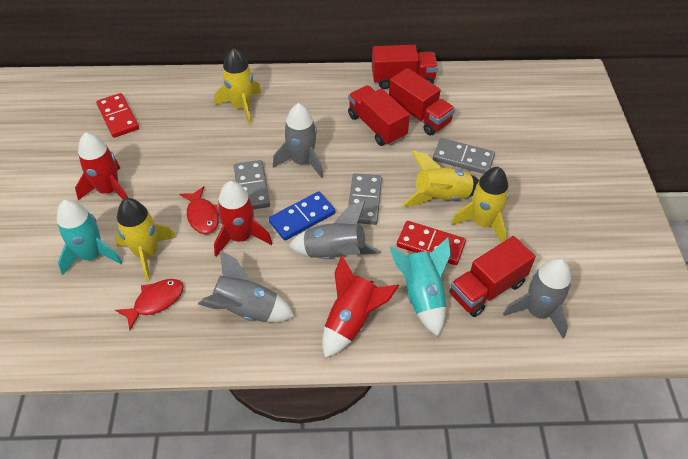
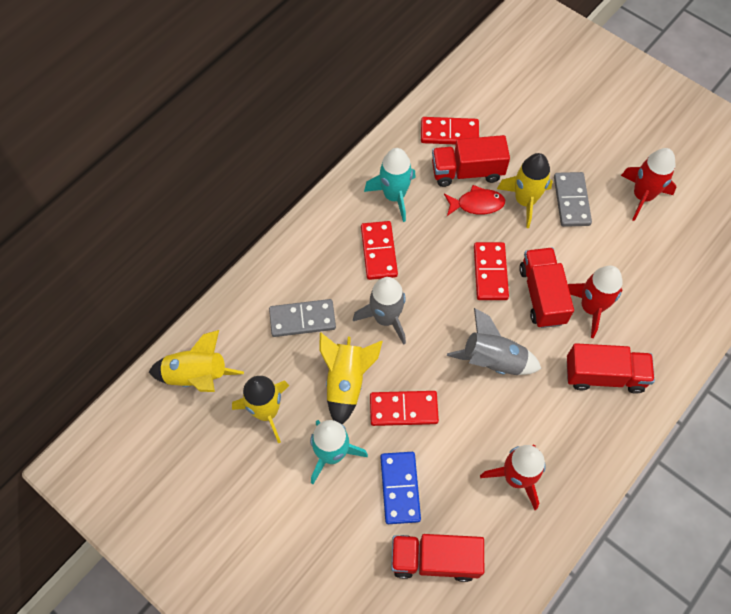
grey domino: [234,160,270,209] [348,173,382,225] [433,138,495,174] = 3 -> [269,299,336,337] [554,172,592,227] = 2
grey rocket: [198,250,295,322] [273,103,323,178] [288,201,381,259] [503,258,571,338] = 4 -> [353,277,406,345] [447,308,542,375] = 2
red domino: [96,93,139,138] [397,221,466,265] = 2 -> [361,221,398,280] [370,391,439,426] [421,117,479,144] [474,242,509,300] = 4
red fish: [115,279,184,330] [179,186,219,234] = 2 -> [444,185,505,216] = 1

